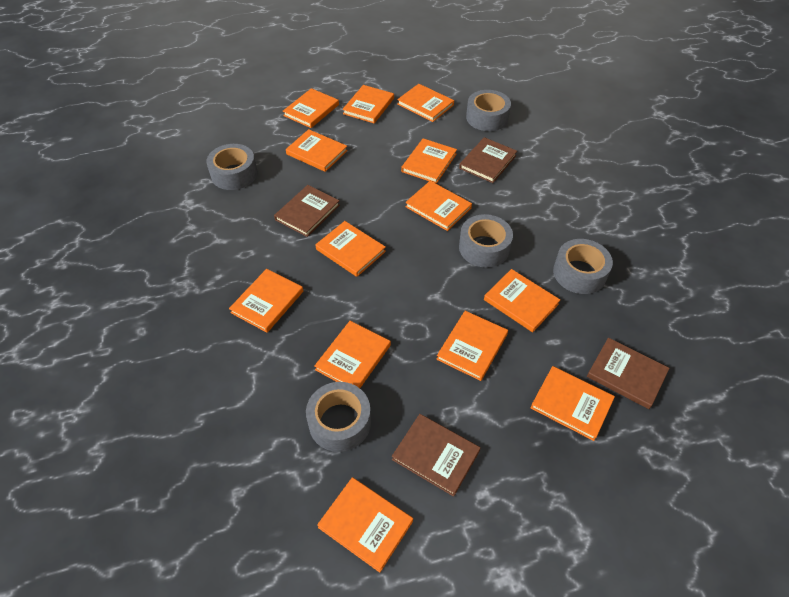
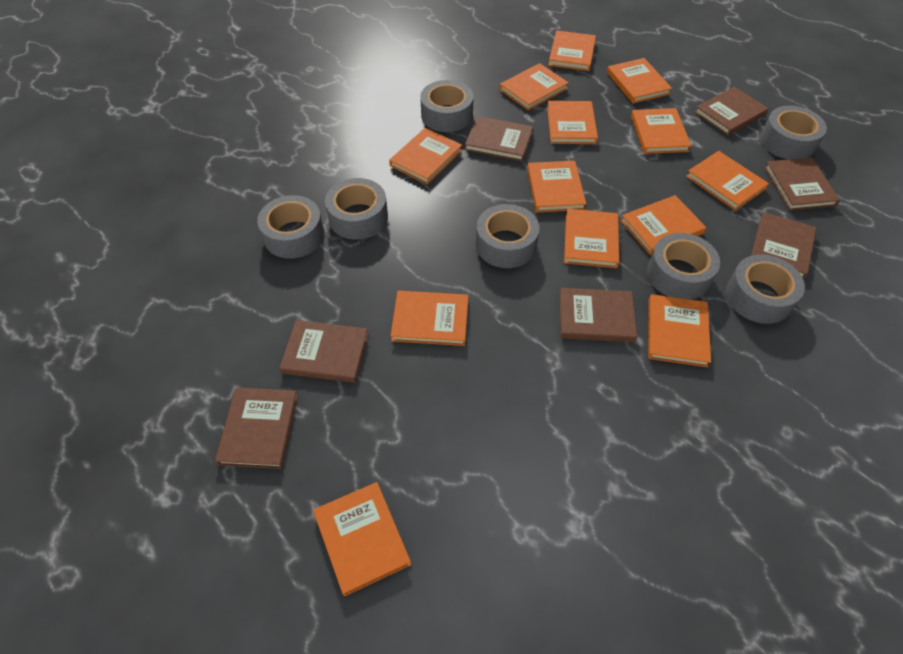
brown book: [274,185,340,237] [392,414,480,497] [459,137,517,183] [587,338,670,409] = 4 -> [215,387,298,469] [279,320,368,383] [465,116,533,162] [559,288,637,342] [694,87,769,136] [751,212,816,279] [764,157,840,211] = 7
grey tape: [206,144,257,190] [306,382,371,452] [459,214,513,267] [466,90,511,131] [553,239,613,294] = 5 -> [257,195,324,259] [325,178,388,240] [420,80,474,132] [476,204,539,268] [647,233,720,300] [726,255,805,324] [760,106,827,159] = 7

